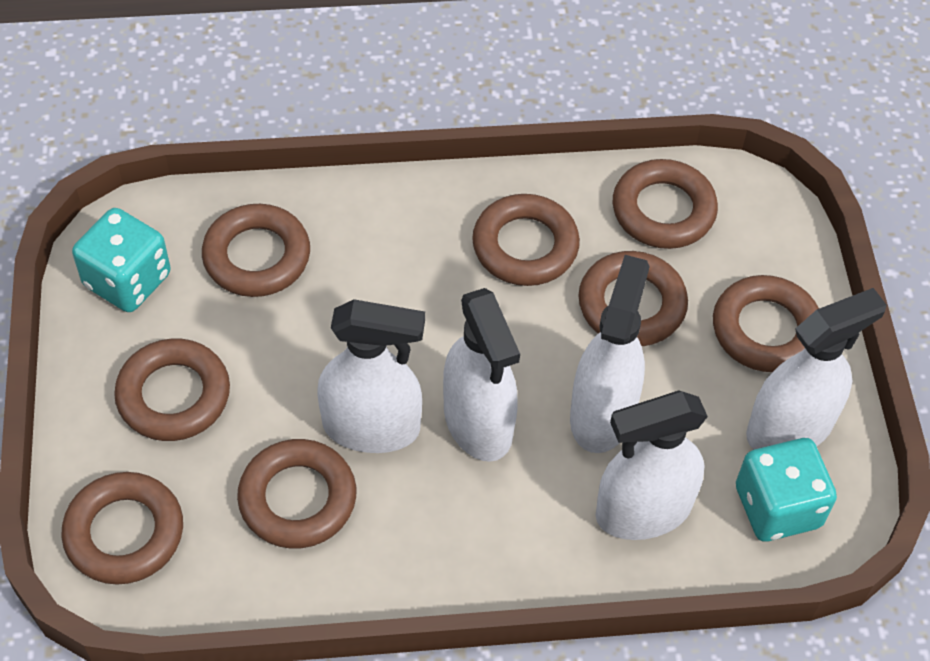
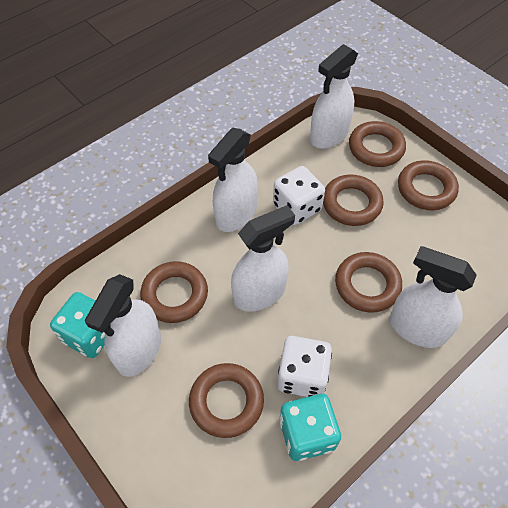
brown ring: [61,472,183,585] [114,339,230,441] [202,204,310,297] [237,439,356,549] [472,194,580,286] [578,251,688,346] [613,159,718,249] [713,275,819,372] = 8 -> [140,261,208,323] [189,363,264,438] [323,174,384,226] [335,252,402,313] [349,121,406,167] [398,160,459,210] = 6
white dice: none = 0 -> [273,166,325,225] [278,336,332,397] = 2

